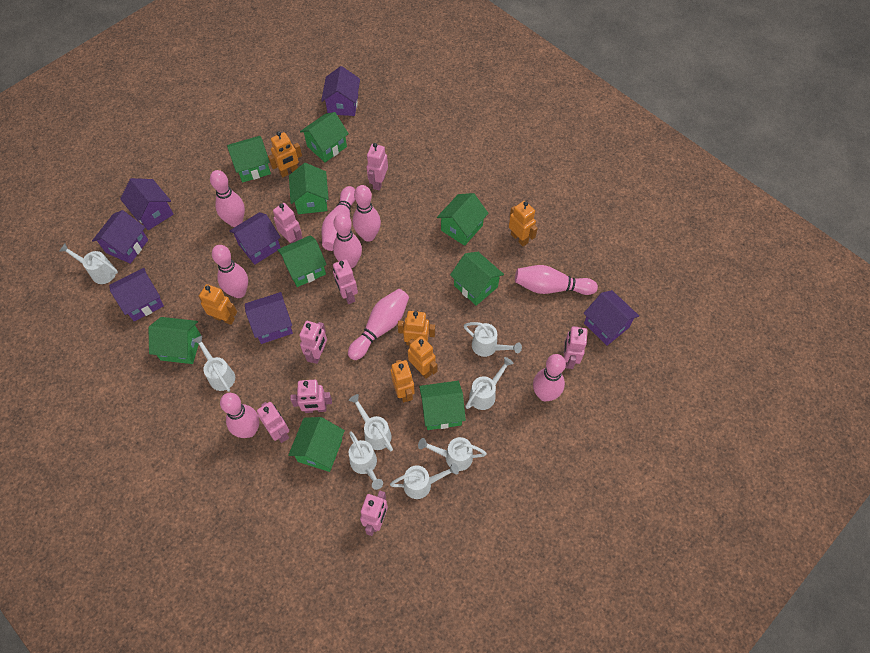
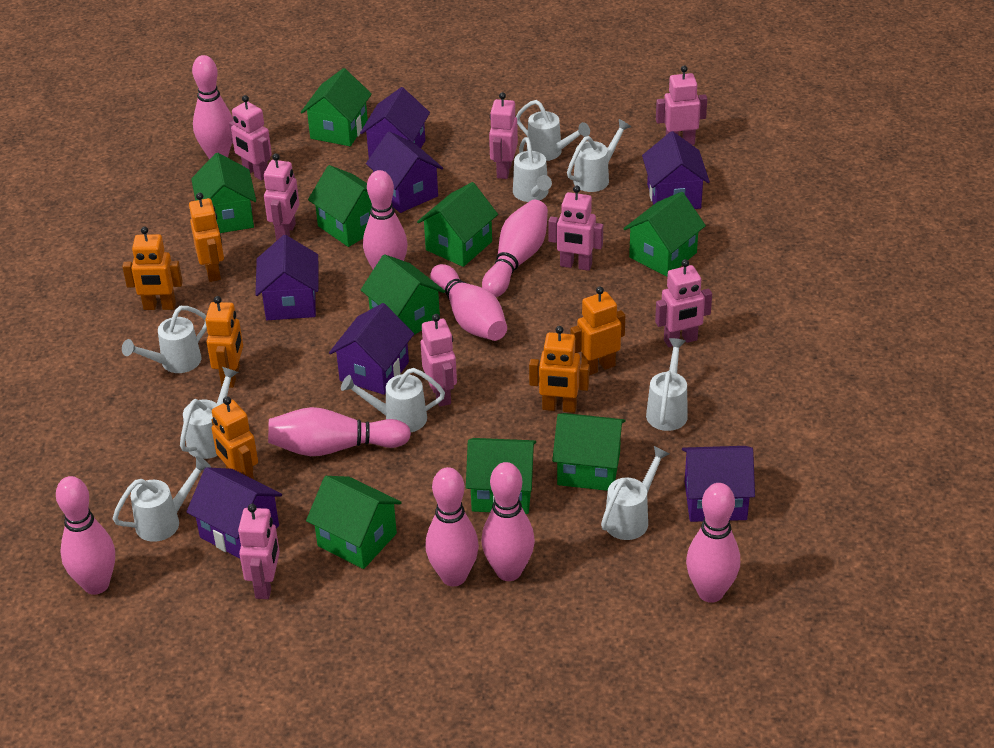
white watering can: [60,244,118,284] [193,335,235,392] [349,394,393,452] [349,431,383,490] [390,463,459,499] [418,437,487,471] [464,322,522,357] [465,357,513,410] = 8 -> [113,456,211,542] [122,306,207,373] [180,367,239,459] [341,368,445,432] [513,137,552,202] [516,100,590,161] [567,119,631,192] [601,446,669,540] [646,338,688,431] = 9

